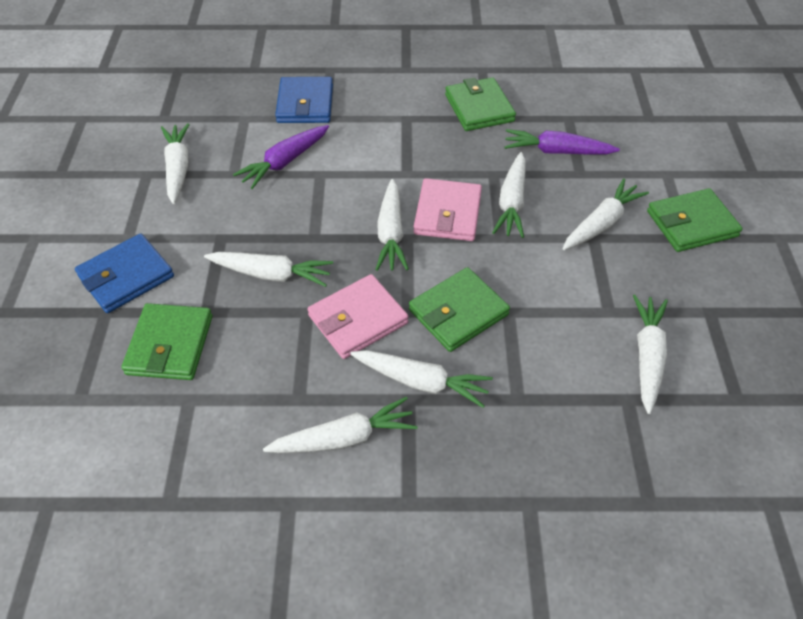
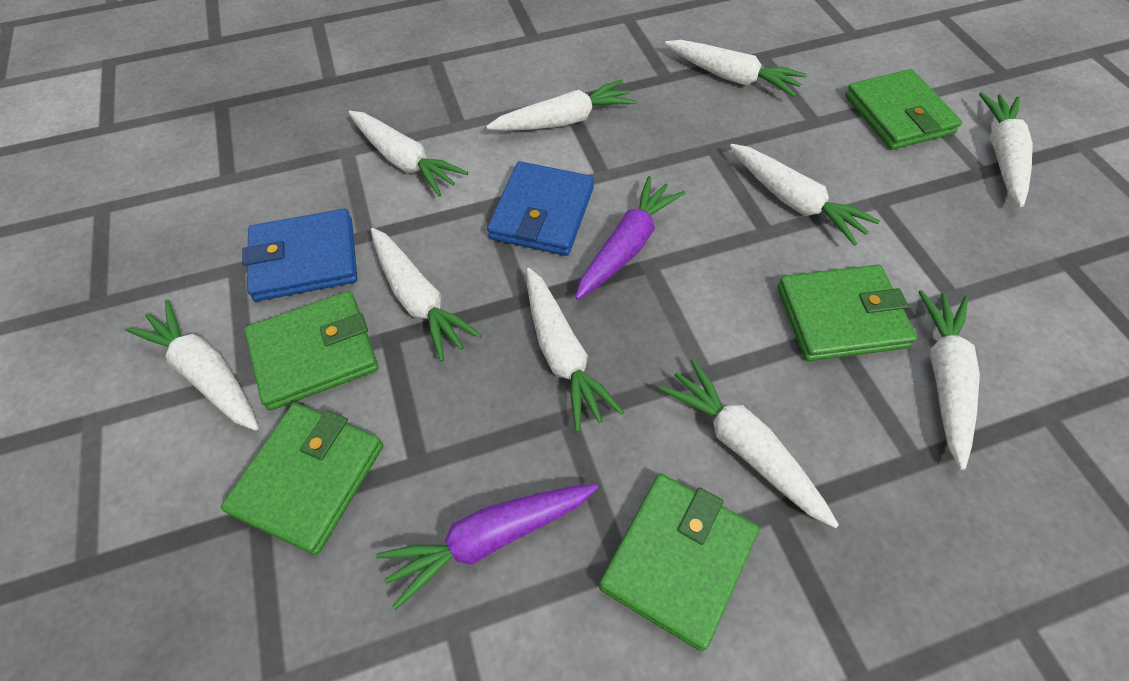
green wallet: [121,303,212,380] [409,267,510,352] [445,77,516,131] [647,188,743,252] = 4 -> [221,403,383,555] [244,291,378,411] [599,473,759,651] [777,265,917,361] [845,69,962,150] = 5
pink wallet: [307,274,409,359] [413,178,482,241] = 2 -> none = 0
white carrot: [161,123,190,204] [204,252,333,287] [263,397,418,453] [350,350,493,408] [375,179,409,271] [492,152,526,238] [563,178,649,250] [633,295,668,414] = 8 -> [125,300,259,431] [348,111,468,197] [371,228,482,362] [486,79,637,131] [526,268,624,432] [658,359,839,528] [665,40,807,97] [730,144,879,246] [918,290,980,470] [979,92,1033,207] = 10

